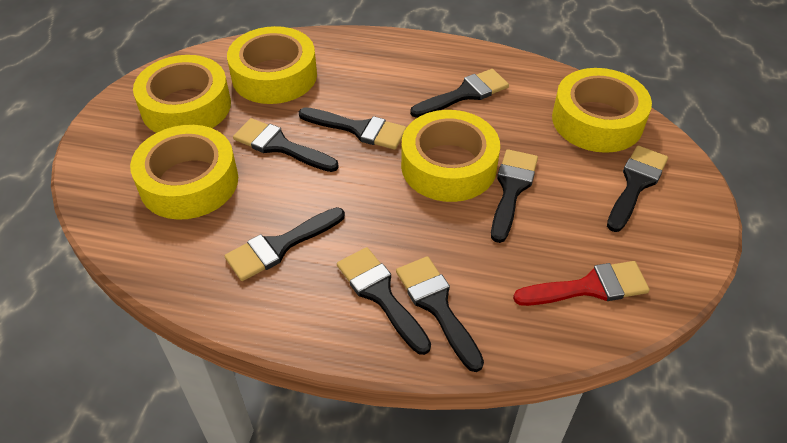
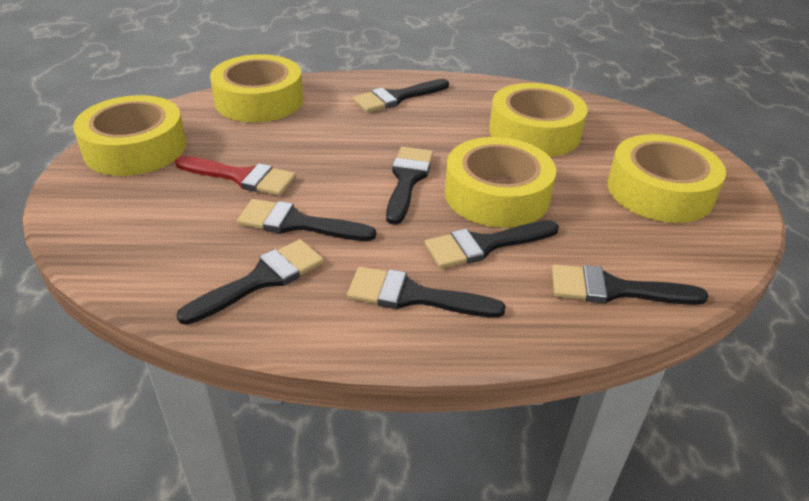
black brush: [225,207,345,281] [233,118,339,172] [299,107,406,150] [337,247,431,355] [396,256,484,372] [410,69,509,118] [491,149,538,243] [607,146,668,232] = 8 -> [176,239,324,325] [237,199,376,241] [347,267,506,318] [353,79,449,113] [386,147,433,225] [425,221,559,268] [552,265,709,305] = 7

